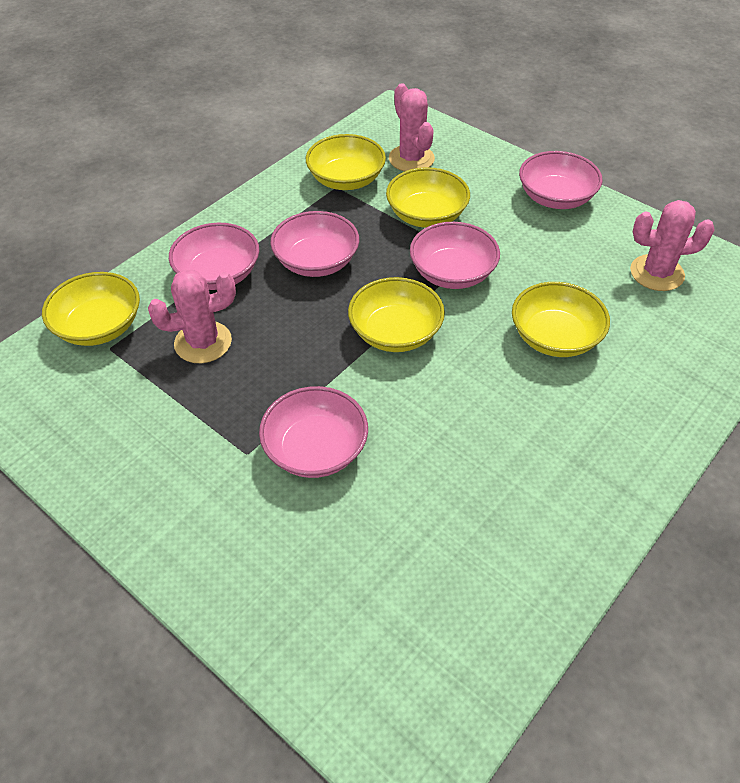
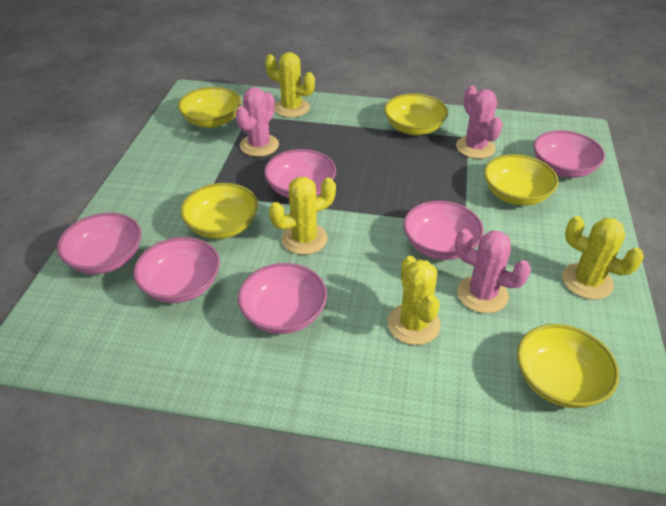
pink bowl: [169,223,259,290] [259,386,368,478] [270,211,359,277] [410,222,500,289] [519,151,603,209] = 5 -> [57,213,141,274] [133,237,220,303] [238,263,327,334] [264,149,336,198] [403,201,484,260] [533,130,605,178] = 6
yellow cactus: none = 0 -> [265,52,315,118] [269,177,336,255] [387,256,441,345] [562,216,644,300] = 4

